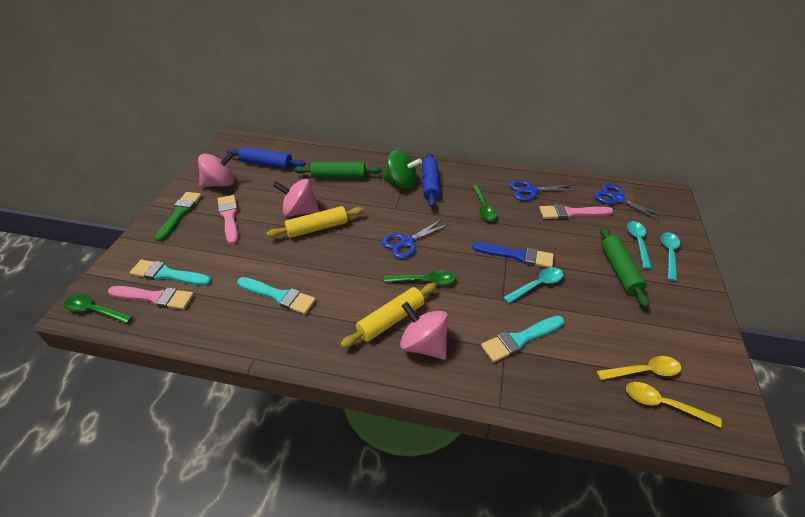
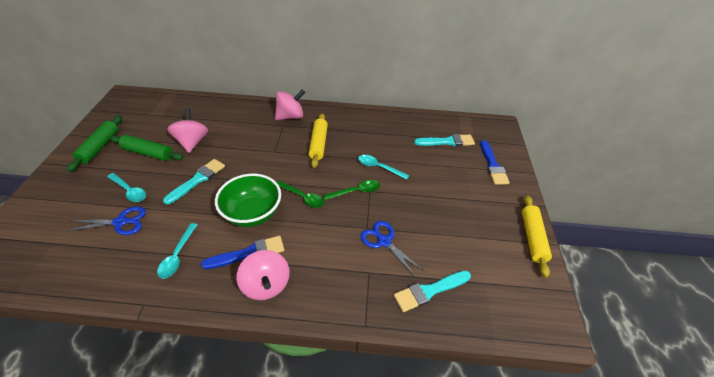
blue brush: [472,242,554,268] = 1 -> [201,236,284,269] [480,140,510,185] = 2
blue rolling pin: [227,147,305,169] [422,153,440,208] = 2 -> none = 0
blue scissors: [382,219,449,259] [510,180,577,201] [594,184,665,221] = 3 -> [66,206,146,235] [360,221,425,277] = 2
green bowl: none = 0 -> [215,174,281,227] = 1
green brush: [154,192,202,242] = 1 -> none = 0
green spinning top: [383,150,422,189] = 1 -> none = 0
green spoon: [64,295,133,323] [384,270,456,285] [473,185,497,221] = 3 -> [277,180,324,208] [323,180,380,200] = 2
pink brush: [108,286,194,310] [218,195,238,244] [539,204,613,219] = 3 -> none = 0
yellow spoon: [597,356,681,380] [626,382,722,428] = 2 -> none = 0

